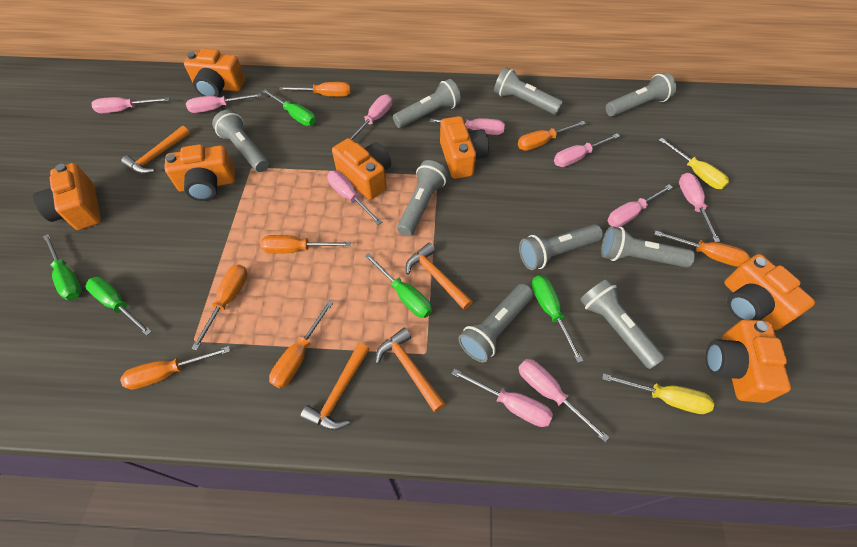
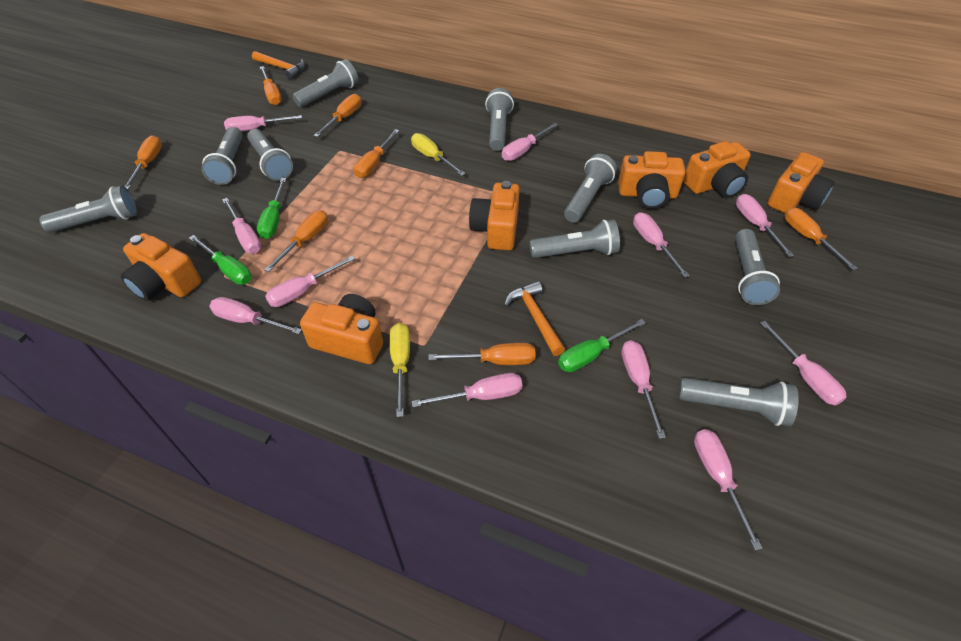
green screwdriver: [43,234,82,301] [85,277,152,336] [262,89,316,126] [364,253,432,318] [532,275,583,363] = 5 -> [189,235,252,285] [257,178,286,239] [558,319,646,372] = 3
orange camera: [33,163,101,230] [164,144,235,201] [184,48,245,97] [332,138,391,200] [440,116,489,179] [706,319,791,403] [724,254,815,330] = 7 -> [121,233,201,301] [300,294,383,364] [469,181,520,251] [618,151,685,209] [683,141,751,198] [767,152,834,213] = 6
orange hammer: [121,126,190,174] [300,343,370,431] [375,327,446,412] [406,243,473,310] = 4 -> [252,51,305,79] [504,281,565,356] = 2
pink screwdriver: [91,97,169,113] [186,93,261,113] [327,170,382,225] [350,94,392,140] [429,118,505,135] [452,369,553,427] [519,359,609,442] [554,134,620,167] [608,184,673,227] [679,173,720,242] = 10 -> [209,297,302,334] [222,198,261,254] [224,115,302,132] [265,256,355,307] [411,373,523,407] [502,123,558,161] [621,340,666,439] [633,212,690,278] [694,429,762,550] [736,194,794,257] [760,321,847,405] = 11

